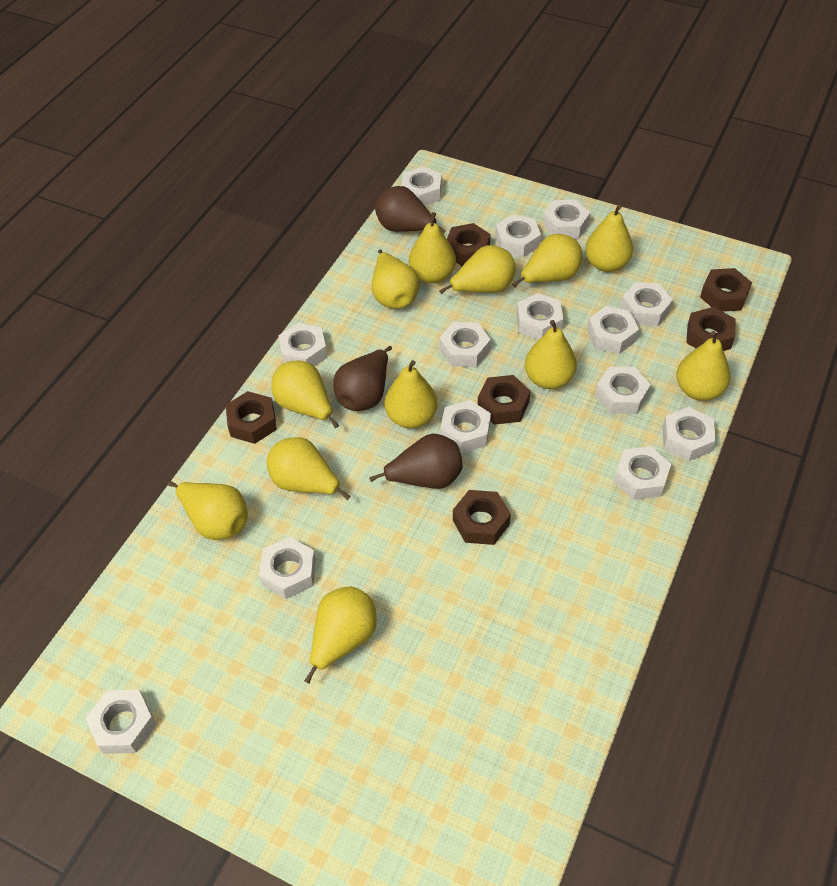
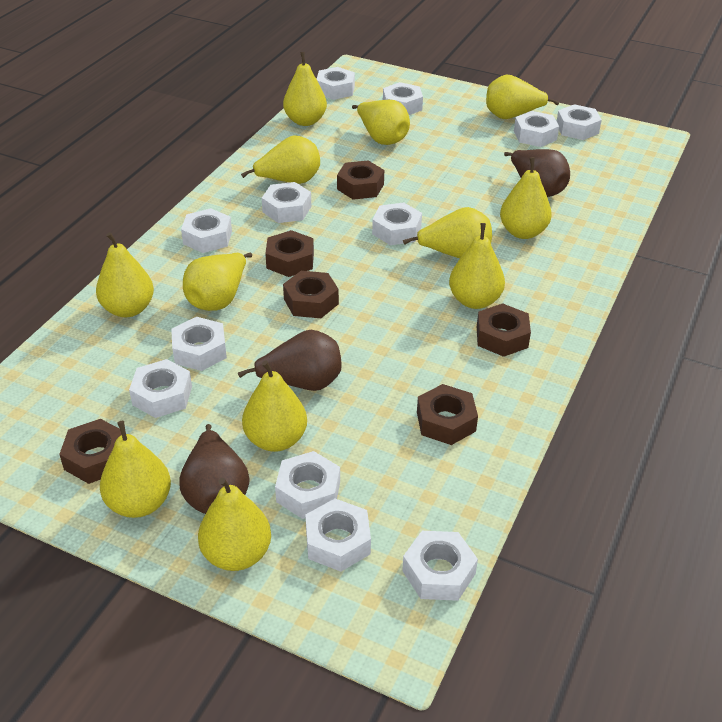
white nut: [86,690,157,754] [259,537,316,599] [278,323,327,366] [401,166,441,206] [440,322,491,367] [440,400,491,454] [495,214,541,257] [517,293,563,340] [543,200,590,239] [587,306,639,354] [595,367,651,414] [614,446,671,500] [620,282,673,327] [662,407,716,462] = 14 -> [129,359,192,418] [171,317,227,371] [181,208,232,253] [262,182,311,223] [275,451,340,519] [305,499,371,572] [317,67,355,100] [372,202,422,245] [383,82,423,115] [402,531,478,601] [514,111,559,147] [557,104,602,140] = 12

